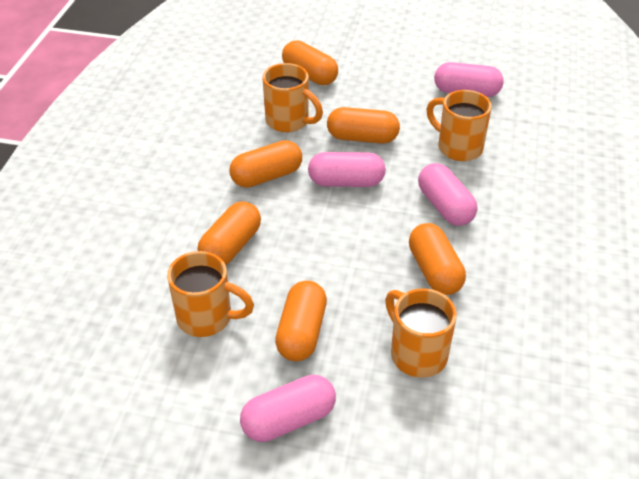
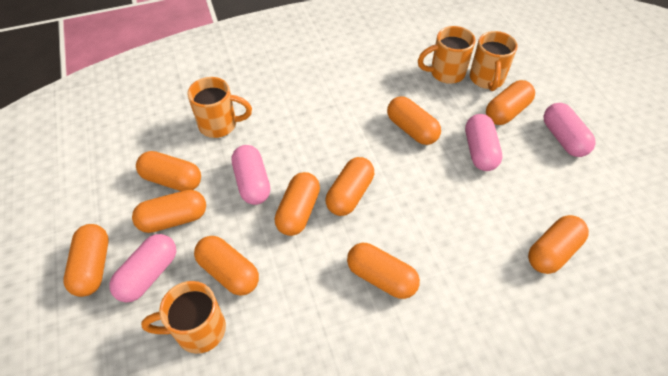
orange capsule: [198,201,261,265] [229,140,302,188] [275,281,327,361] [282,41,338,85] [327,107,400,144] [409,223,466,295] = 6 -> [63,224,109,297] [132,190,206,233] [136,151,201,191] [194,236,259,296] [275,172,320,236] [325,157,374,216] [347,243,420,299] [387,96,441,145] [486,80,535,125] [528,215,589,274] = 10

